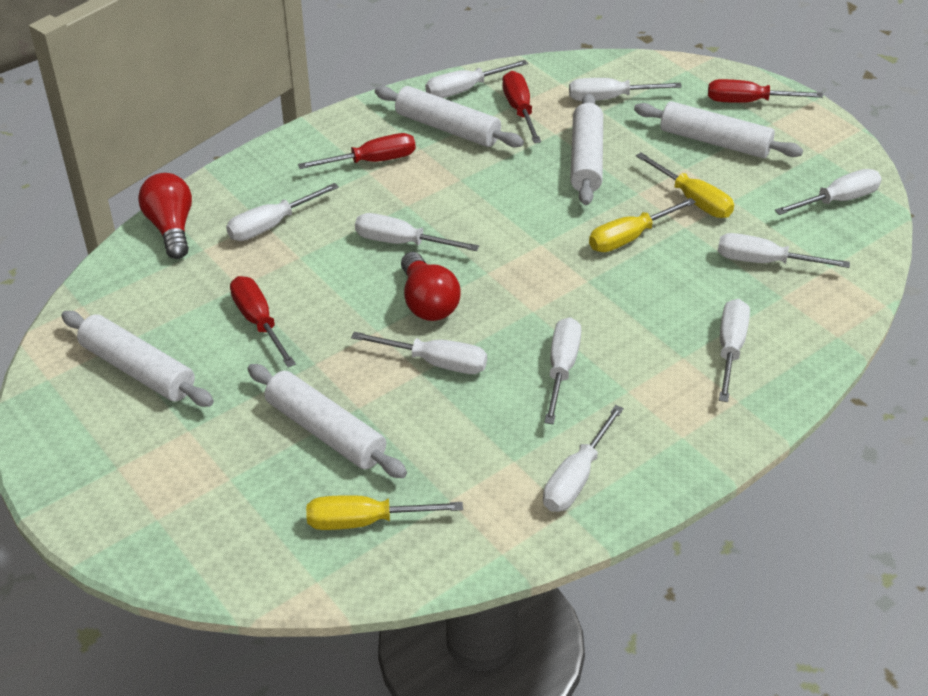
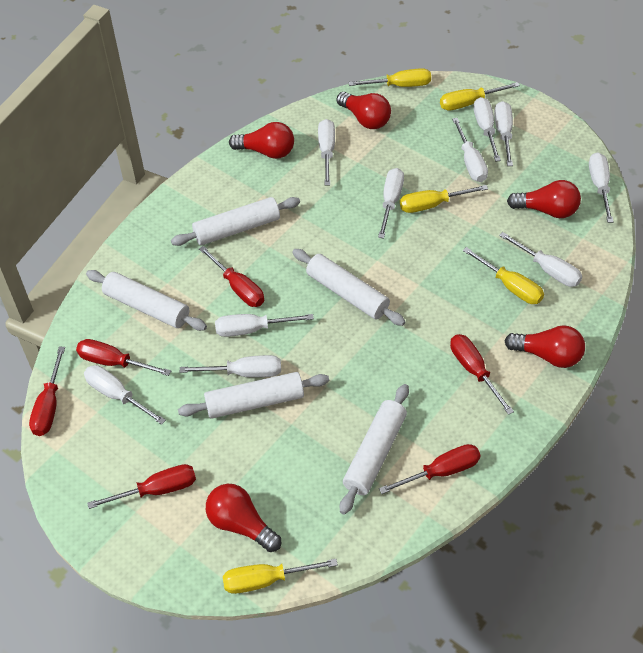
red light bulb: [138,173,192,259] [401,252,460,321] = 2 -> [206,484,281,552] [229,122,294,159] [336,92,391,129] [505,325,585,368] [507,180,581,218] = 5
red screwdriver: [230,276,296,367] [298,133,415,169] [502,71,541,143] [708,79,823,103] = 4 -> [29,347,65,436] [76,339,171,376] [87,464,196,509] [199,246,264,307] [379,444,481,494] [450,334,514,415] = 6
yellow screwdriver: [306,495,463,530] [589,198,696,252] [636,153,734,218] = 3 -> [223,559,338,594] [349,68,431,87] [400,185,488,213] [440,82,520,111] [463,247,544,304] = 5

